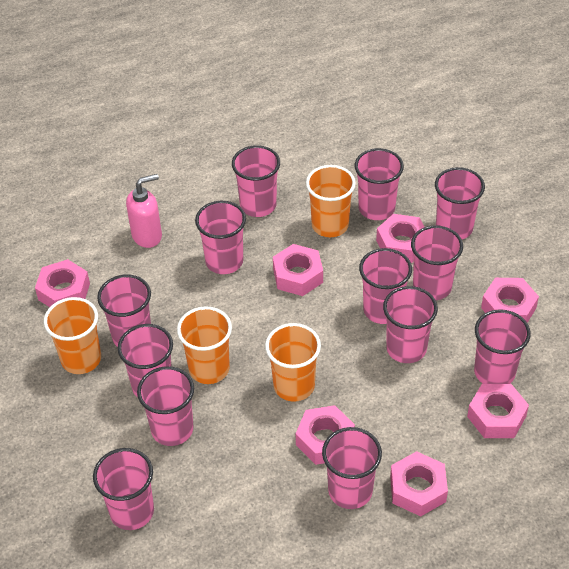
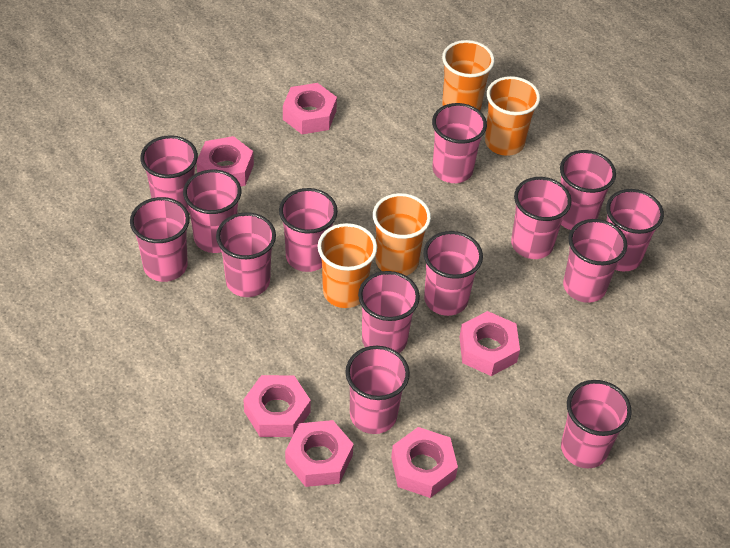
pink cup: [93,448,154,530] [97,274,151,347] [118,324,173,398] [137,366,194,446] [195,201,246,274] [232,145,280,217] [322,427,382,509] [355,148,404,220] [359,248,412,324] [383,286,438,363] [411,225,463,300] [435,167,485,239] [474,309,531,384] = 13 -> [130,197,190,282] [140,135,198,213] [183,169,241,253] [216,212,276,297] [279,188,338,272] [345,346,410,434] [358,271,420,353] [423,231,483,316] [432,103,487,183] [511,177,572,259] [560,150,616,230] [561,380,632,468] [563,219,627,303] [606,189,664,271] = 14
pink nut: [35,259,90,307] [273,244,323,296] [296,405,355,465] [376,214,424,263] [390,451,448,516] [467,384,529,438] [481,278,539,323] = 7 -> [196,136,254,186] [243,375,311,437] [283,83,337,134] [285,420,354,487] [391,427,458,498] [459,311,520,376] = 6
pink soap dispenser: [126,174,162,248] = 1 -> none = 0

